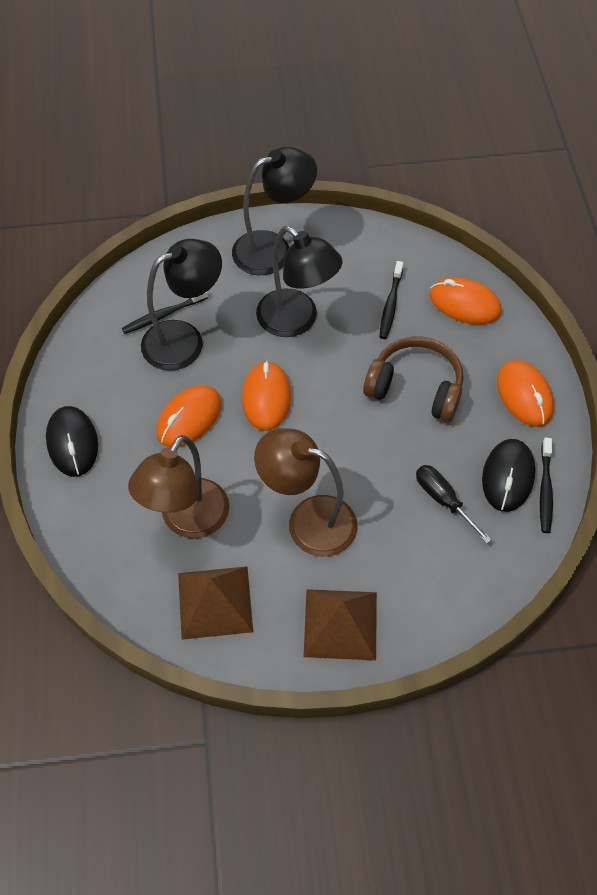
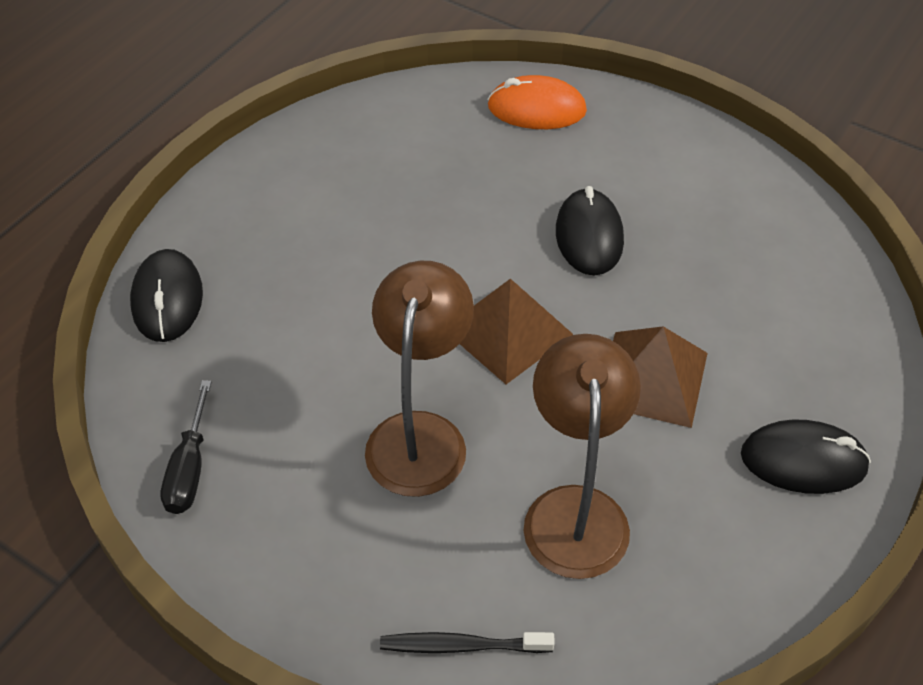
black lamp: [141,239,222,371] [232,147,317,275] [256,226,342,337] = 3 -> none = 0
black mouse: [46,406,98,477] [482,439,536,512] = 2 -> [130,249,203,342] [556,186,624,276] [741,419,871,494] = 3
black toothbrush: [122,292,208,334] [379,261,403,339] [540,438,553,533] = 3 -> [380,632,555,653] = 1
brown headphones: [363,336,463,422] = 1 -> none = 0
orange mouse: [156,385,221,447] [242,361,291,431] [429,277,501,324] [497,360,554,427] = 4 -> [487,75,587,129] = 1

